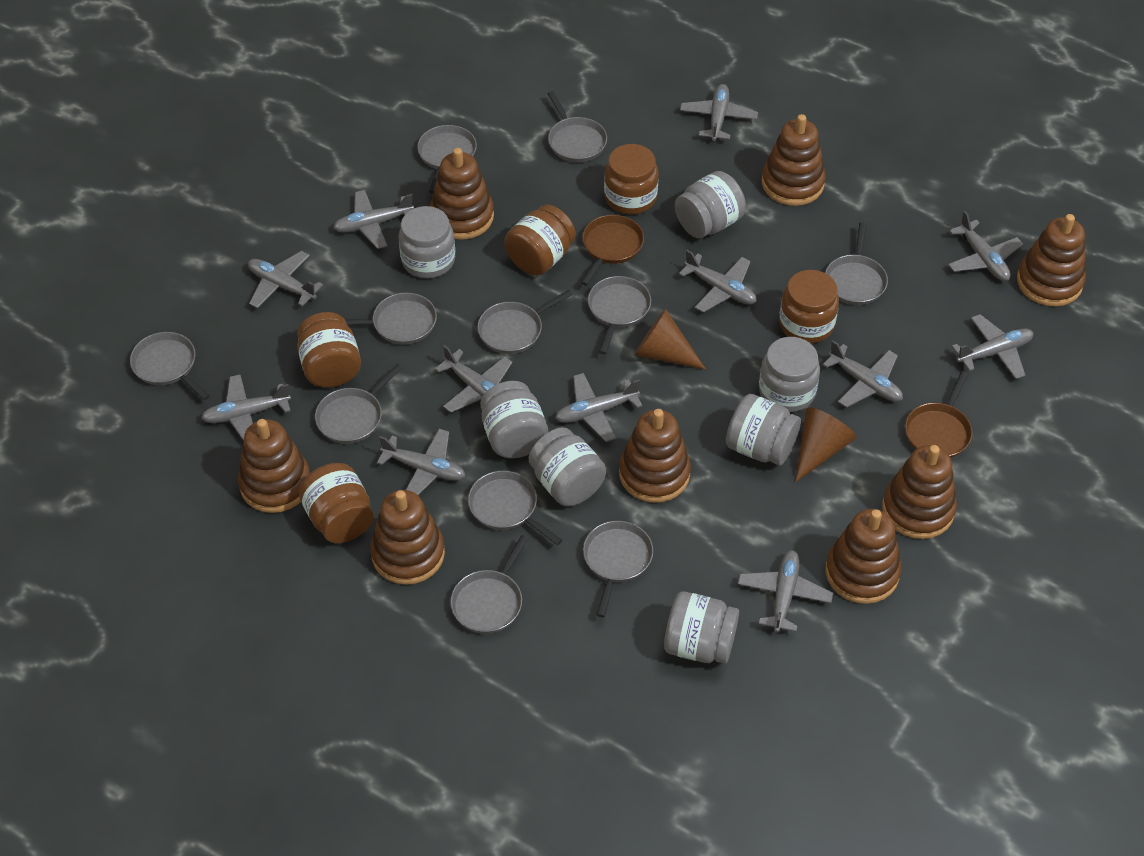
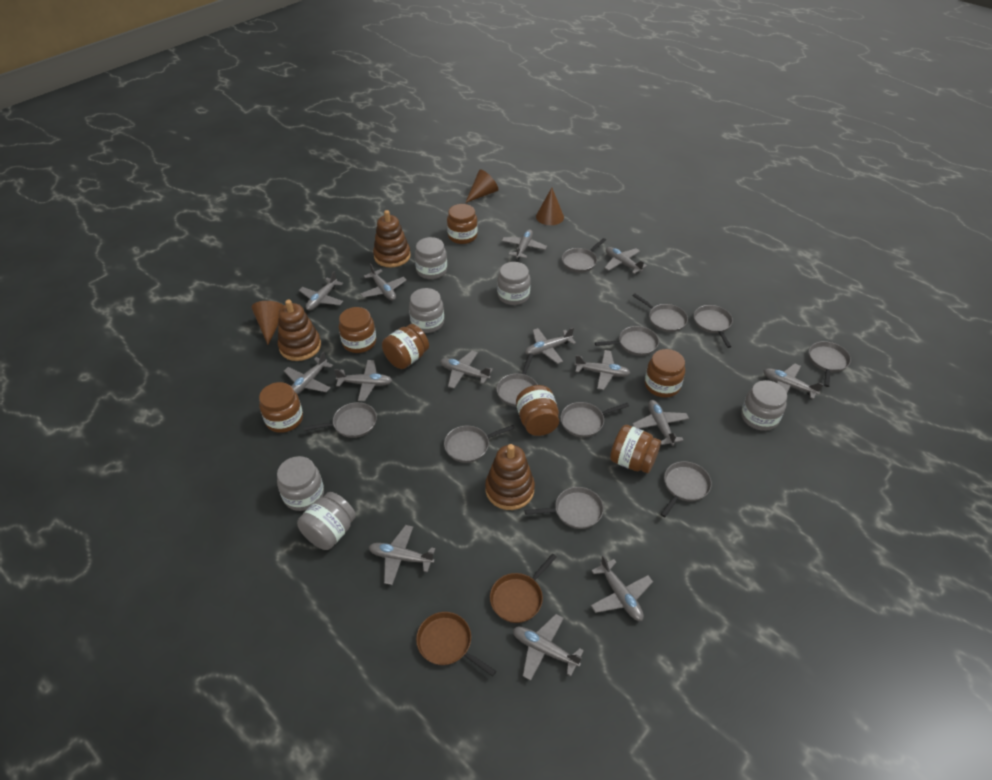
brown cone: [634,309,706,370] [795,407,857,482] = 2 -> [252,301,284,345] [465,169,498,203] [536,188,564,225] = 3
brown jar: [297,312,361,388] [299,463,374,543] [505,205,576,276] [604,144,659,214] [779,270,839,344] = 5 -> [259,382,303,433] [339,307,376,353] [382,324,429,369] [447,204,478,244] [516,385,559,436] [610,425,661,473] [645,349,685,398] = 7
brown stacking toy: [238,419,310,513] [370,490,445,585] [430,148,494,240] [619,409,691,503] [762,114,826,206] [825,509,901,604] [882,445,957,539] [1017,214,1086,307] = 8 -> [278,300,321,361] [373,210,411,268] [485,444,535,510] = 3
grey jar: [399,206,455,278] [480,381,548,458] [529,427,606,506] [664,591,739,664] [675,171,746,238] [726,394,801,465] [759,337,820,412] = 7 -> [277,456,324,511] [297,492,356,550] [409,288,444,333] [415,237,447,279] [497,262,530,305] [741,380,787,431] = 6
grey plane: [201,374,291,441] [248,251,323,308] [333,190,414,249] [377,429,465,495] [435,345,513,413] [555,373,642,442] [679,250,757,313] [680,84,758,141] [738,550,833,633] [823,340,903,408] [948,211,1023,281] [952,314,1033,379] = 12 -> [284,351,333,394] [299,271,343,311] [334,360,393,401] [360,263,407,301] [369,525,435,585] [440,351,493,389] [502,229,547,259] [513,614,584,681] [525,327,576,364] [575,350,630,390] [590,555,653,621] [604,247,647,274] [632,400,689,446] [763,363,824,399] = 14

